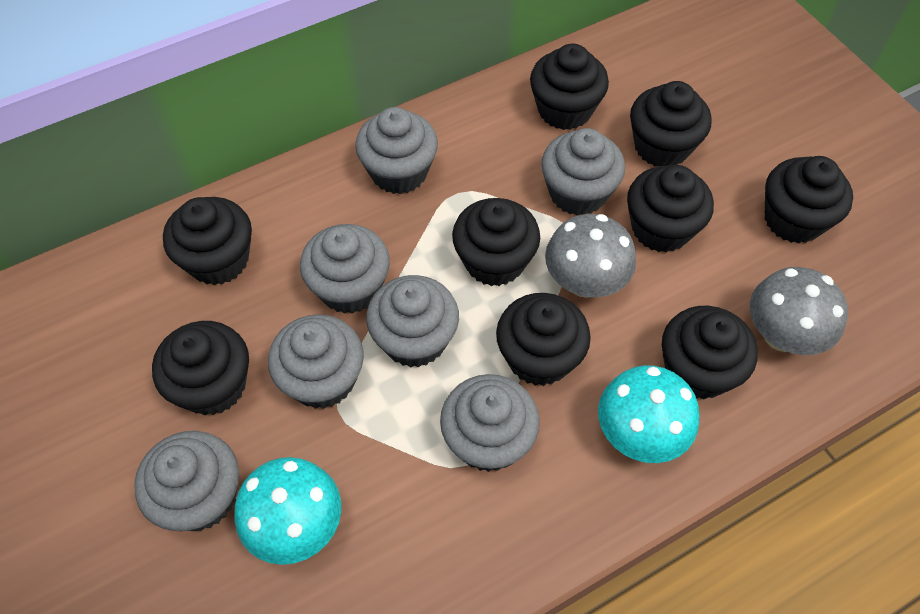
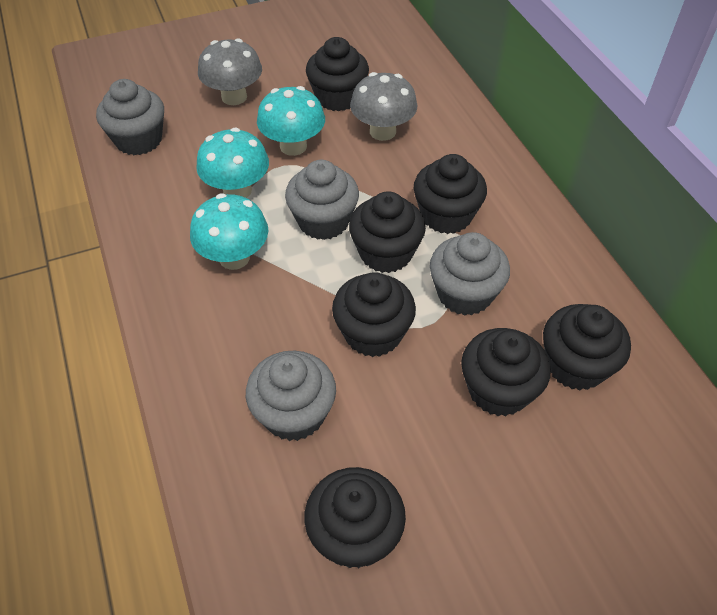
black cupcake: [152,321,249,415] [163,197,252,285] [452,198,540,286] [496,293,591,386] [530,43,609,130] [627,165,714,252] [630,81,712,166] [662,306,758,399] [765,156,853,244] = 9 -> [305,467,406,568] [306,37,369,111] [332,272,416,357] [349,191,426,273] [413,154,487,234] [461,328,551,416] [543,304,631,390] = 7
grey cupcake: [134,431,239,531] [268,314,364,409] [300,224,390,314] [355,107,438,194] [366,275,459,368] [440,374,540,472] [541,128,625,216] = 7 -> [96,79,164,155] [246,351,336,441] [285,160,359,240] [430,232,510,316] = 4
turquoise mushroom: [234,457,341,565] [598,365,700,463] = 2 -> [190,193,269,270] [196,128,269,198] [257,86,325,156] = 3

